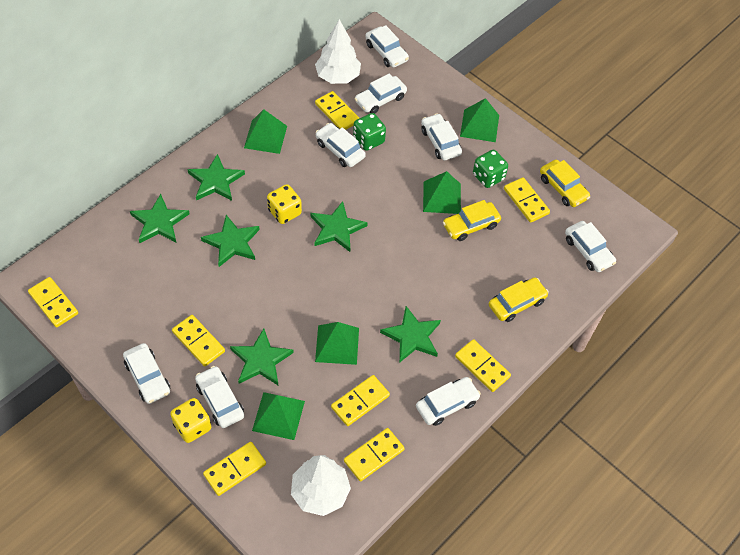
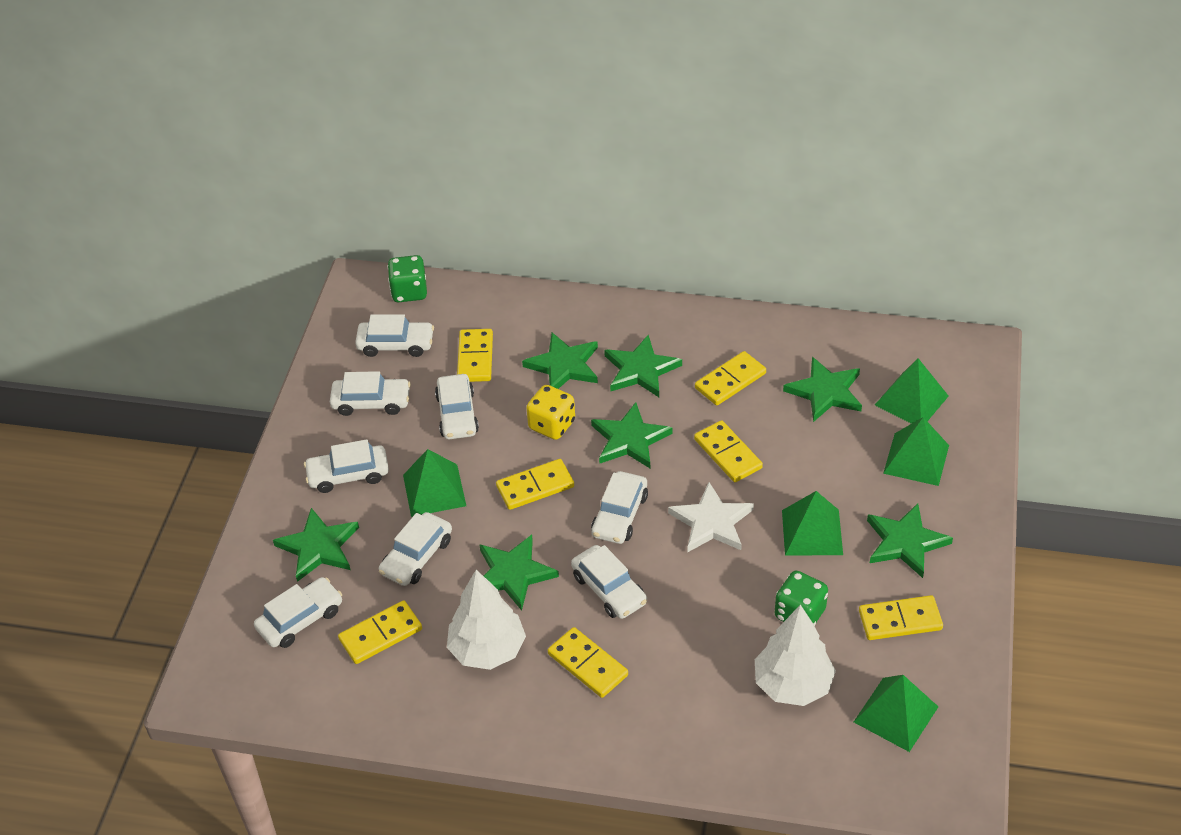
green star: [130,194,189,243] [187,154,245,201] [201,215,260,267] [230,328,294,385] [310,201,368,252] [380,306,441,363] = 6 -> [273,508,359,582] [479,535,559,611] [522,333,598,389] [591,402,673,468] [604,335,682,397] [783,357,862,422] [867,503,953,578] = 7
white star: none = 0 -> [668,482,754,553] = 1
yellow car: [443,200,501,241] [489,277,549,322] [540,160,590,207] = 3 -> none = 0
yellow dice: [170,398,211,443] [267,184,302,224] = 2 -> [526,385,575,440] = 1
yellow domino: [28,277,78,328] [172,315,225,367] [203,442,266,496] [315,91,359,130] [331,375,390,426] [344,428,405,482] [455,339,511,392] [504,177,550,223] = 8 -> [338,600,422,664] [457,329,493,382] [496,459,574,510] [548,627,628,698] [694,420,763,482] [695,351,766,405] [859,595,943,640] = 7

